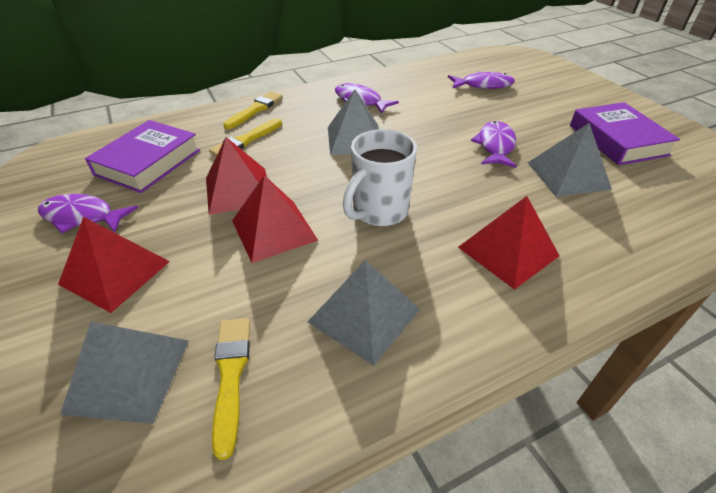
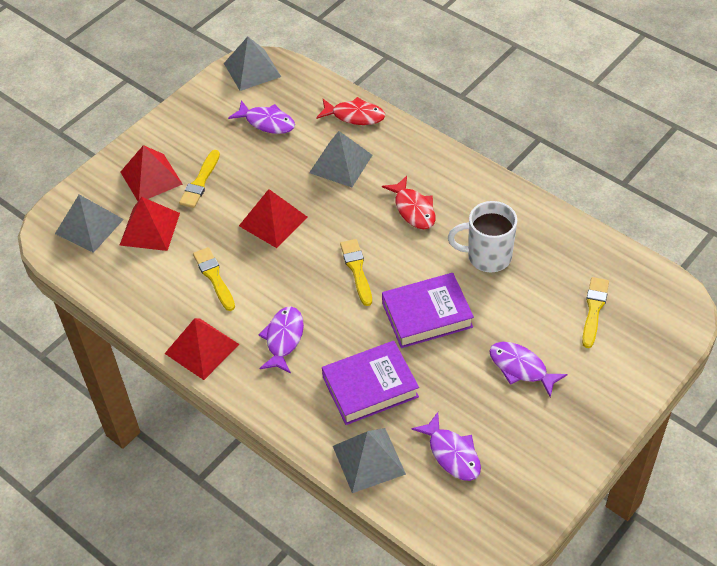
red fish: none = 0 -> [316,97,385,125] [382,176,435,229] = 2
yellow brush: [209,118,282,156] [212,318,250,460] [223,92,283,129] = 3 -> [179,150,220,208] [193,247,235,311] [340,239,372,306] [582,277,609,348] = 4

